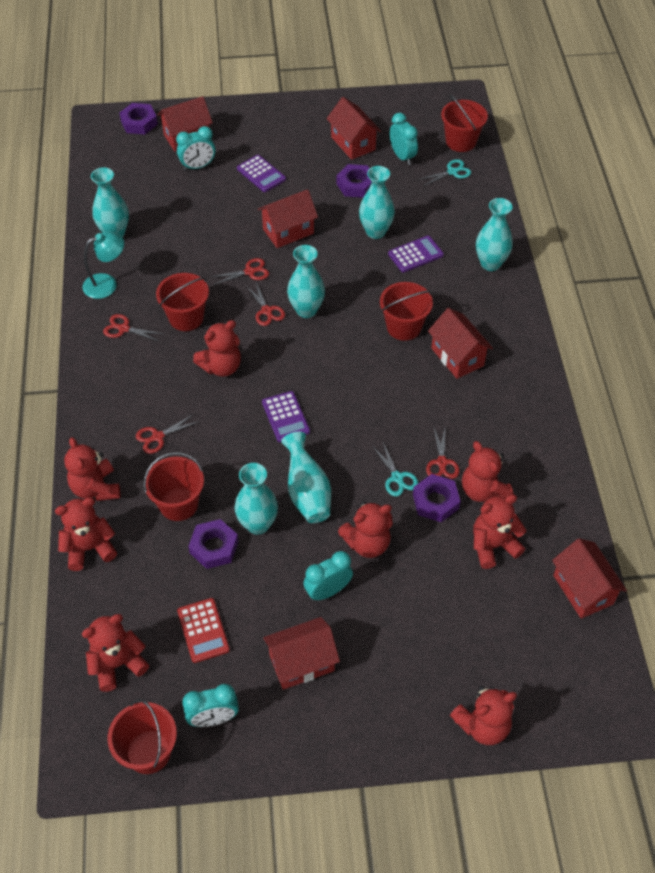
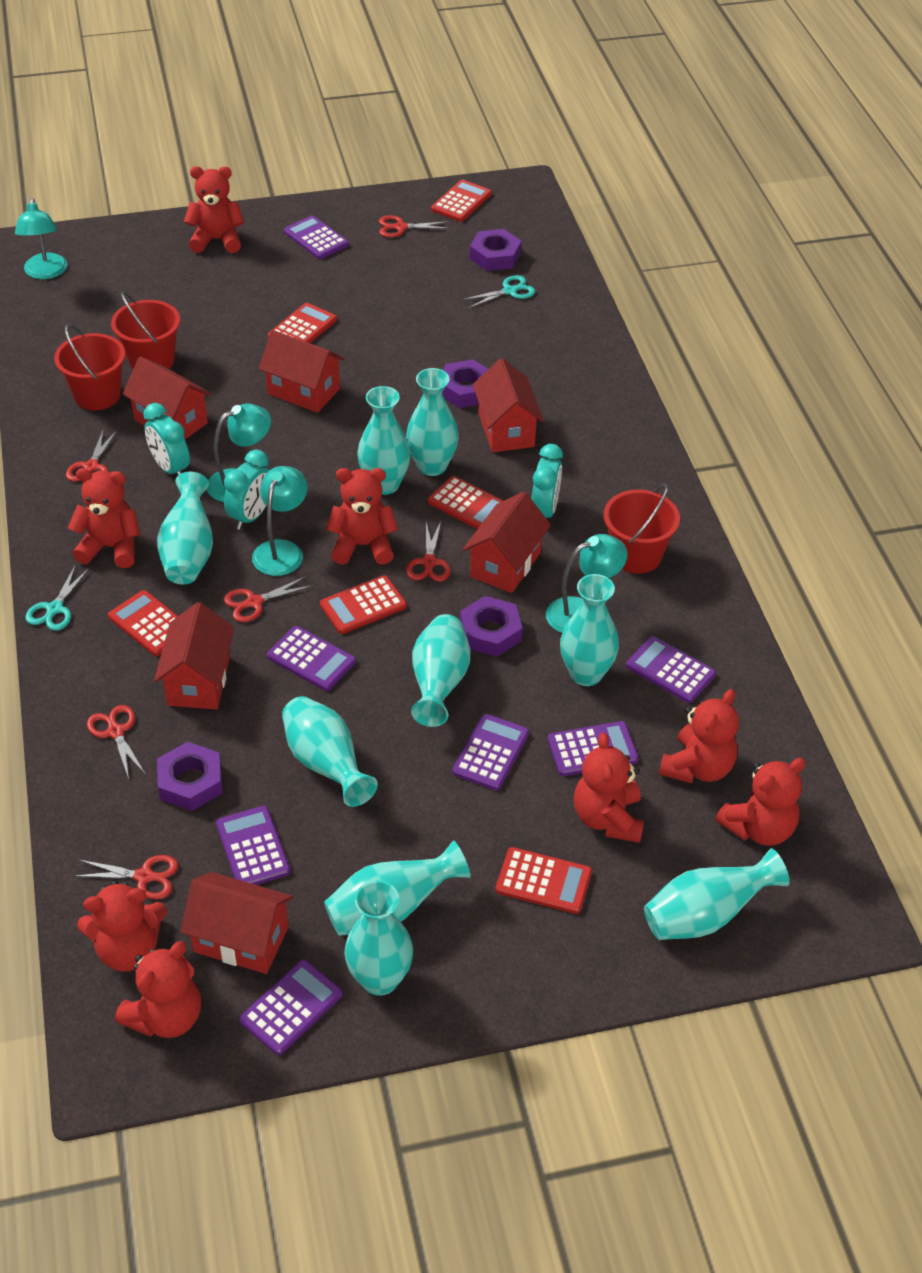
purple calculator: [237,155,286,192] [262,391,310,442] [388,236,444,273] = 3 -> [216,806,290,885] [239,959,343,1055] [267,626,356,691] [284,216,349,259] [452,714,529,791] [548,721,639,776] [626,636,716,703] = 7
red bucket: [107,699,177,774] [143,452,204,521] [156,273,209,331] [380,282,433,341] [441,95,488,152] = 5 -> [54,324,125,410] [111,292,180,370] [604,484,680,574] = 3
red calculator: [177,598,230,663] = 1 -> [108,590,178,656] [268,303,337,343] [320,575,407,634] [428,476,503,529] [431,180,492,222] [495,847,592,914] = 6
red scissors: [103,314,164,342] [136,414,199,454] [211,258,269,285] [247,283,285,326] [426,428,459,479] = 5 -> [66,430,117,482] [74,855,179,900] [87,705,146,779] [224,576,312,622] [379,215,449,238] [406,521,451,582] = 6
turquoise clock: [176,126,216,171] [182,684,239,727] [303,551,353,601] [390,113,418,165] = 4 -> [144,403,190,476] [224,449,269,530] [532,444,563,518] = 3
turquoise lamp: [82,231,124,299] = 1 -> [15,198,67,279] [207,403,271,502] [252,466,308,576] [546,534,628,633] = 4
turquoise vase: [91,167,129,237] [234,463,278,535] [281,432,331,523] [287,245,325,318] [359,166,395,239] [476,198,513,271] = 6 -> [157,472,213,584] [282,696,378,807] [324,840,471,936] [344,880,413,996] [357,386,410,495] [406,368,459,476] [411,614,470,727] [560,574,619,686] [644,848,790,940] = 9

